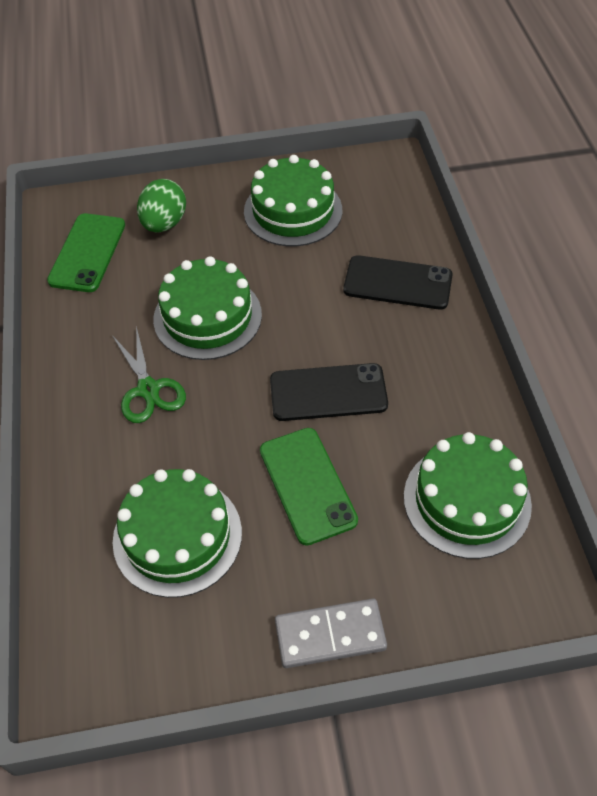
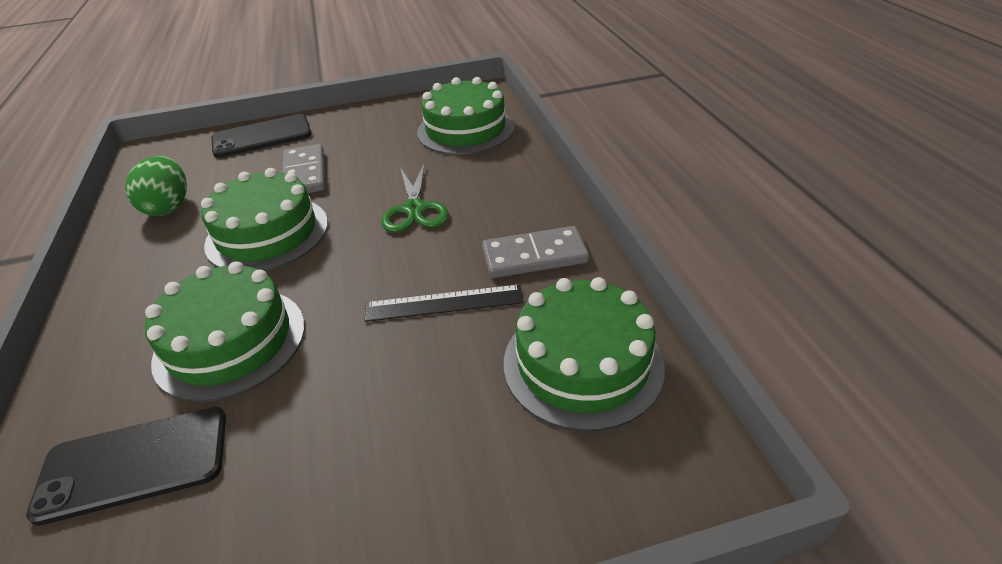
black ruler: none = 0 -> [365,284,524,322] = 1
green phone: [47,213,125,292] [260,428,358,545] = 2 -> none = 0
grey domino: [275,599,387,668] = 1 -> [282,144,325,193] [482,226,589,278] = 2

